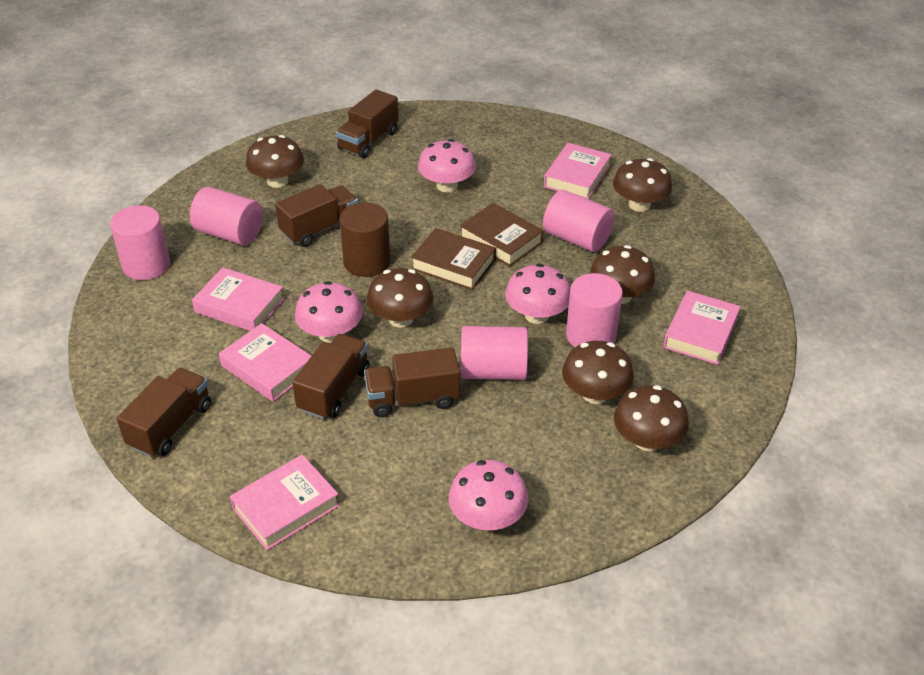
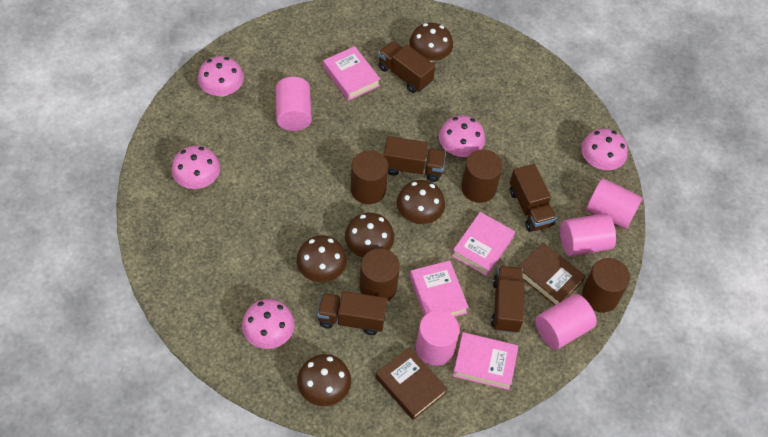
brown cylinder: [339,203,390,277] = 1 -> [351,150,388,204] [359,248,400,301] [461,149,503,203] [582,258,630,312] = 4
brown mushroom: [246,135,304,188] [367,268,433,327] [562,341,634,404] [590,245,655,304] [613,158,672,212] [614,385,689,451] = 6 -> [296,235,347,282] [297,354,351,406] [345,213,394,257] [397,180,445,224] [409,23,453,62] = 5
pink book: [192,267,285,331] [219,323,312,401] [230,454,340,550] [544,143,612,199] [663,291,741,365] = 5 -> [323,46,380,101] [410,261,469,317] [452,212,515,276] [453,332,518,390] = 4
pink mushroom: [295,281,363,343] [418,139,476,193] [449,460,528,530] [505,264,570,324] = 4 -> [172,146,220,189] [198,56,244,97] [242,299,295,349] [439,115,485,157] [581,129,628,170] = 5

